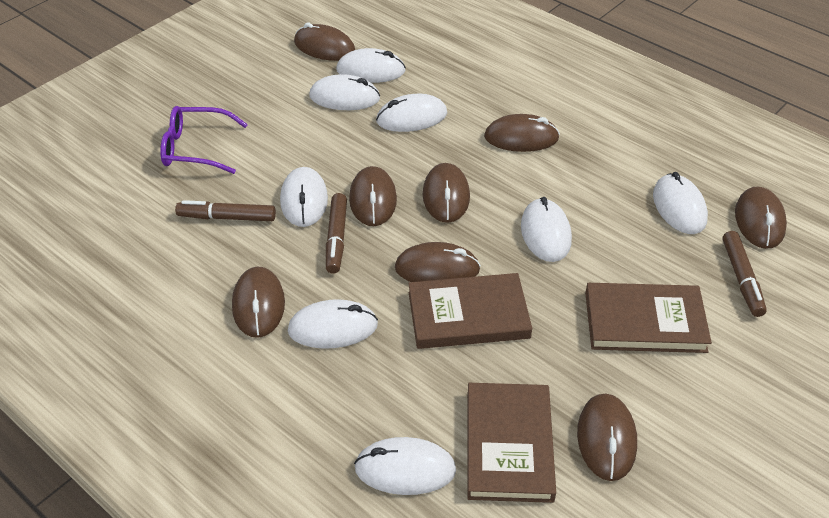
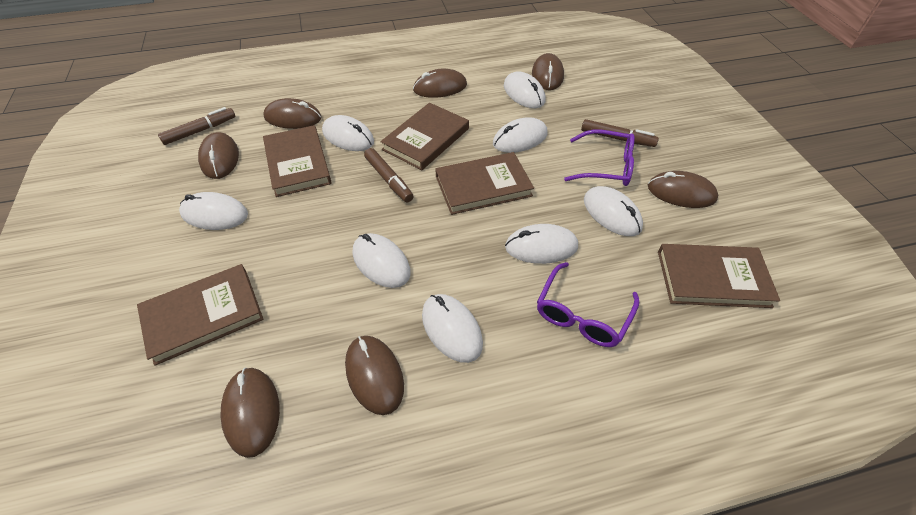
brown book: [408,273,532,349] [467,383,556,503] [585,283,712,353] = 3 -> [137,264,263,366] [263,125,332,197] [380,103,469,170] [435,152,534,215] [658,244,780,308] = 5
brown mouse: [232,267,285,338] [294,23,355,61] [349,166,397,226] [395,242,481,282] [423,163,470,223] [484,114,560,152] [577,394,637,481] [735,187,787,249] = 8 -> [198,132,239,179] [220,368,280,458] [263,98,322,129] [345,336,404,415] [413,69,467,98] [532,53,564,90] [648,171,718,208] = 7
purple glasses: [160,106,248,174] = 1 -> [537,262,639,347] [564,129,635,186] = 2

